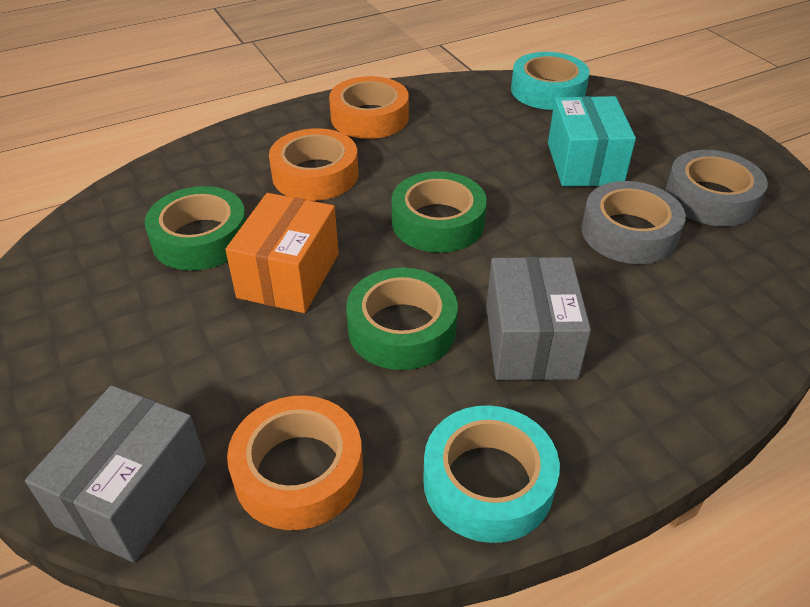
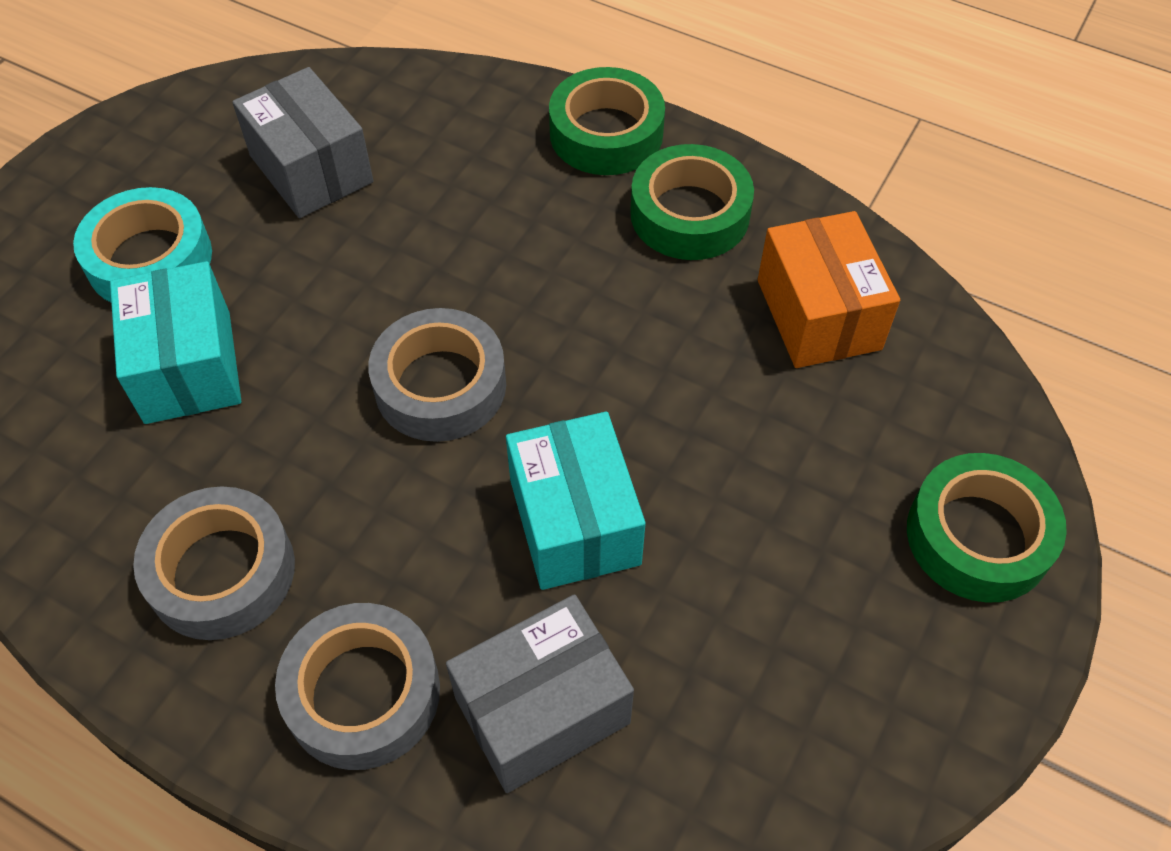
grey tape: [581,181,686,264] [665,150,768,226] = 2 -> [133,486,295,640] [275,603,440,770] [368,308,506,442] = 3
orange tape: [227,396,363,530] [269,128,358,201] [329,76,409,139] = 3 -> none = 0
turquoise box: [548,96,636,187] = 1 -> [110,261,241,424] [506,412,646,590] = 2
turquoise tape: [423,405,560,543] [511,52,590,110] = 2 -> [73,187,212,302] = 1

